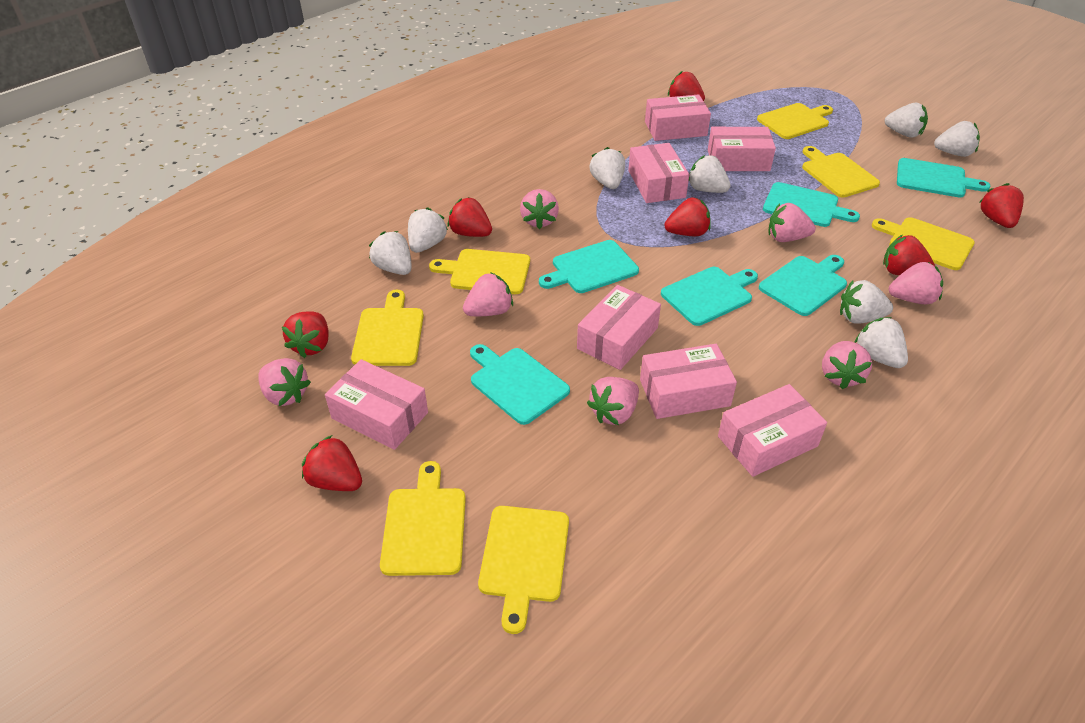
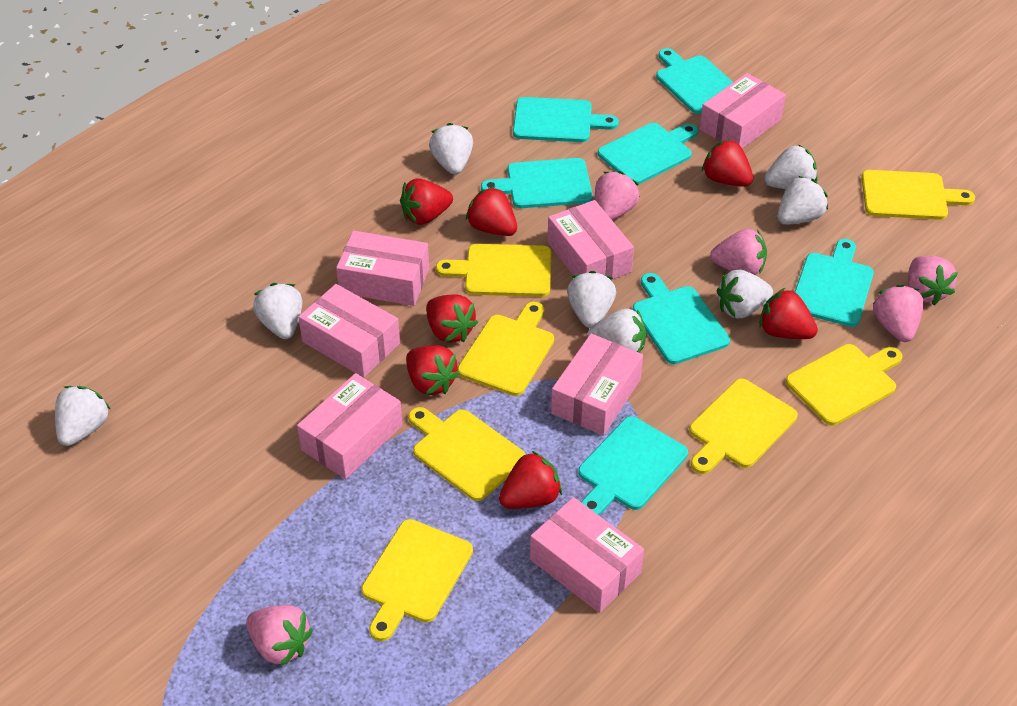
pink strawberry: [259,358,311,406] [463,272,513,316] [520,189,559,229] [587,377,639,425] [768,203,816,242] [822,341,872,389] [889,262,943,304] = 7 -> [246,605,313,666] [595,171,639,220] [710,229,767,275] [873,284,924,342] [908,256,958,305] = 5
turquoise cutting board: [470,344,570,425] [539,240,639,293] [661,267,758,326] [759,255,847,316] [763,182,860,227] [897,158,991,198] = 6 -> [481,158,593,208] [513,97,619,142] [578,416,688,516] [598,123,698,185] [633,273,730,364] [656,48,733,114] [795,239,874,327] = 7

